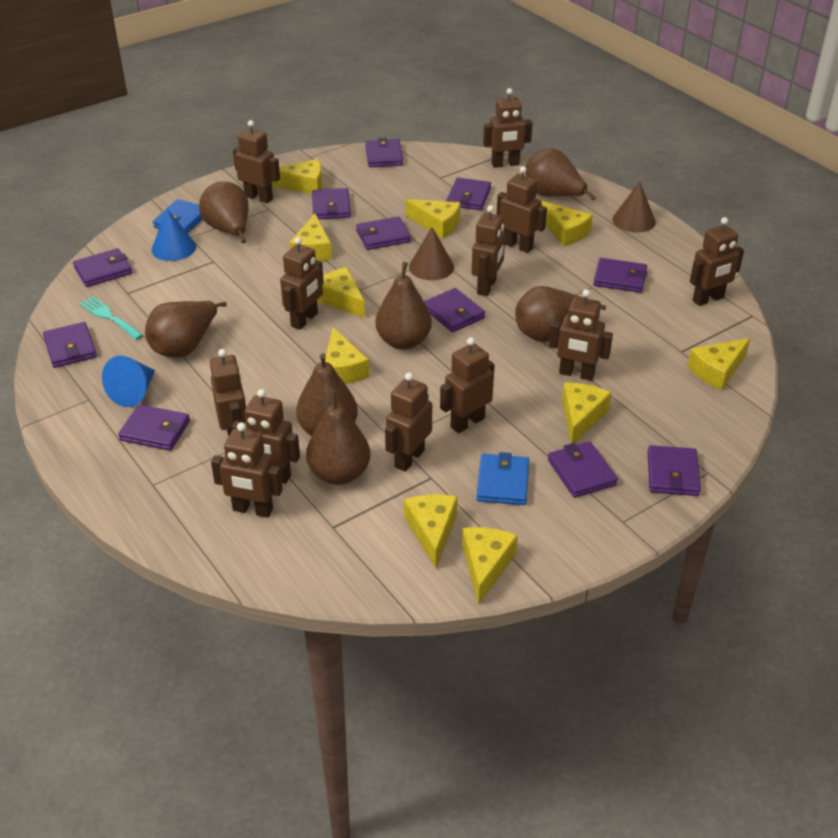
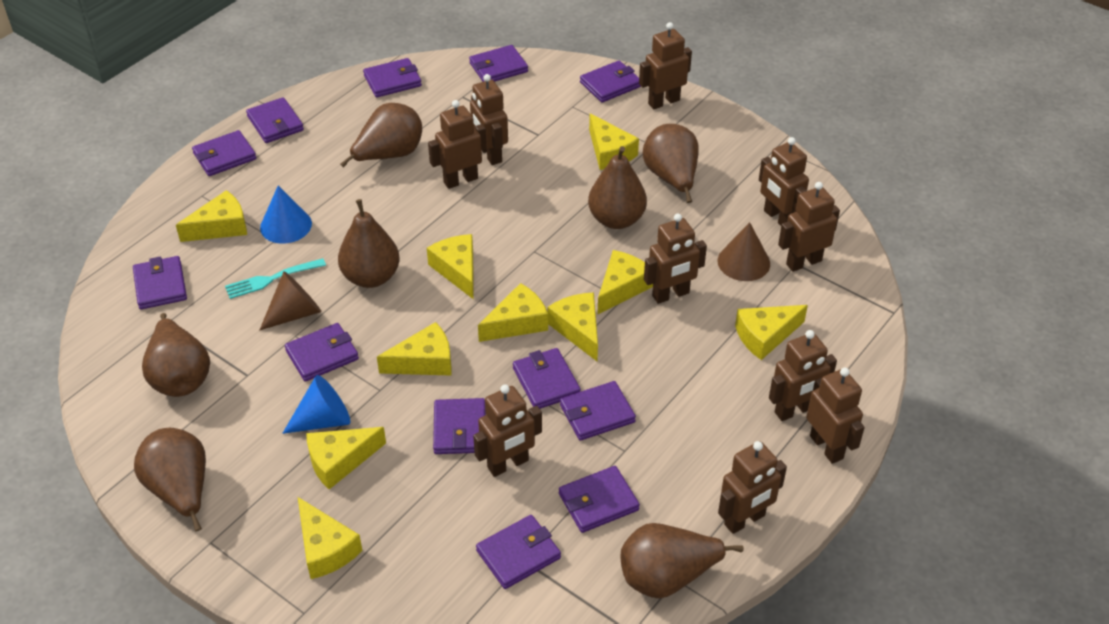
blue wallet: [153,199,203,233] [476,452,529,505] = 2 -> none = 0
brown robot: [210,349,246,437] [211,423,283,518] [232,389,300,484] [233,120,280,203] [280,237,324,330] [385,372,432,472] [440,337,495,433] [471,205,505,296] [483,88,532,168] [497,166,547,253] [549,289,613,381] [690,217,744,306] = 12 -> [428,100,486,189] [470,74,508,165] [473,384,542,477] [639,22,692,109] [644,214,707,304] [718,441,787,534] [759,137,809,226] [769,330,837,421] [778,182,840,272] [806,367,865,464] = 10
purple wallet: [43,322,97,368] [73,248,132,287] [118,404,190,451] [312,188,351,219] [356,217,411,250] [365,138,403,167] [424,288,485,332] [447,178,491,210] [548,441,618,498] [593,258,647,293] [647,445,701,496] = 11 -> [133,256,187,309] [192,130,256,176] [246,97,304,143] [285,323,359,382] [363,58,422,97] [433,398,486,454] [469,45,528,82] [476,515,561,589] [513,348,581,409] [559,466,640,533] [560,381,636,441] [580,61,641,102] = 12

